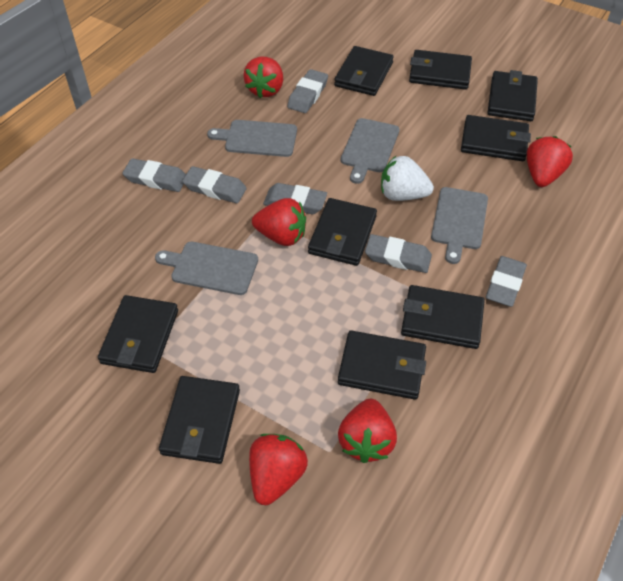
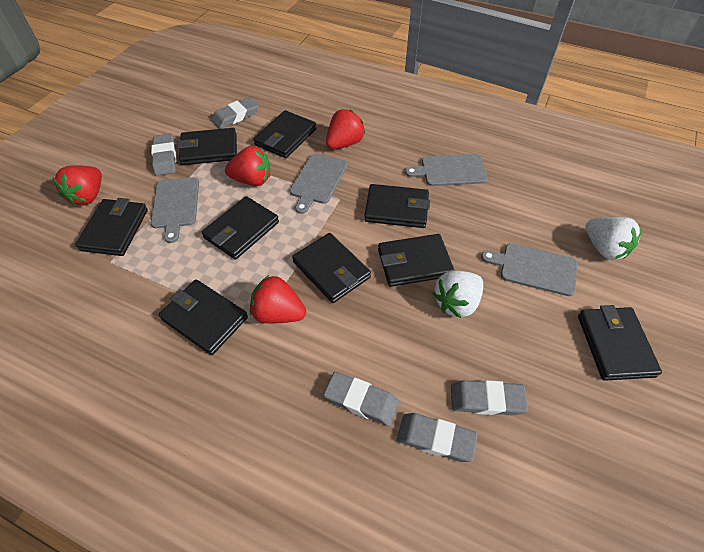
grey eraser: [122,158,186,192] [182,166,247,203] [263,183,327,214] [287,69,328,113] [365,234,432,273] [486,256,527,307] = 6 -> [151,134,176,176] [212,97,259,129] [324,372,399,426] [397,413,478,462] [451,380,528,415] = 5
red strawberry: [244,57,283,98] [249,434,308,505] [252,198,306,246] [338,399,397,463] [527,136,573,187] = 5 -> [53,165,102,206] [225,146,270,186] [250,275,306,323] [326,109,365,149] = 4
white strawberry: [381,156,434,201] = 1 -> [433,271,483,318] [586,217,642,260] = 2

